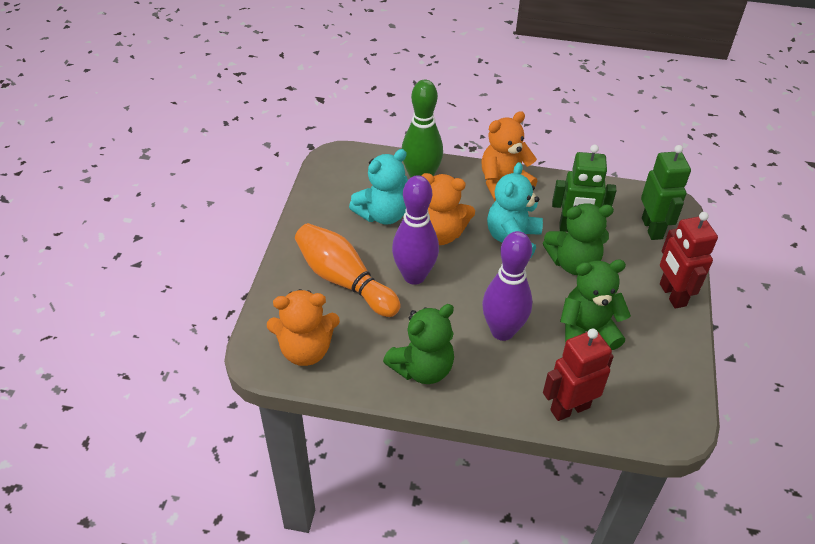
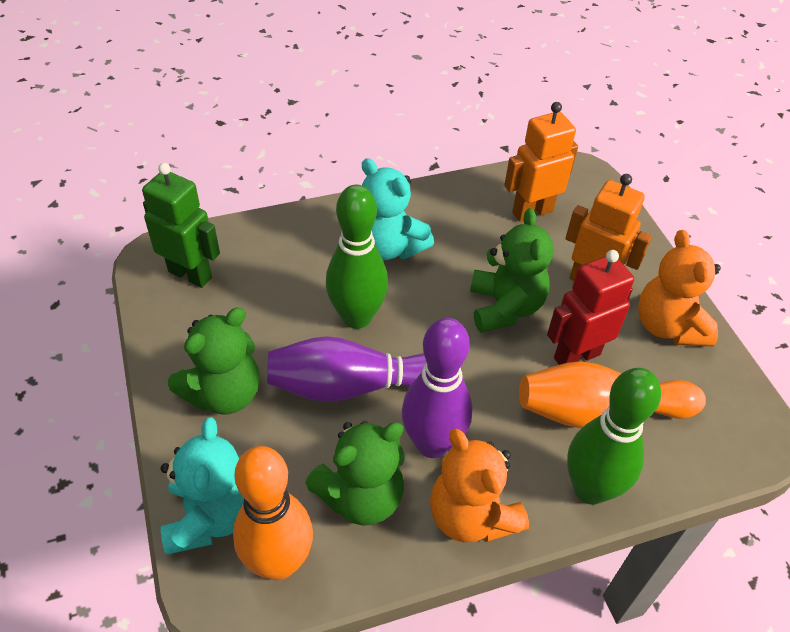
green bowling pin: [402,80,443,178] = 1 -> [326,185,388,329] [567,368,661,505] = 2
green robot: [552,145,616,232] [641,145,691,240] = 2 -> [142,163,220,288] = 1
orange bowling pin: [295,223,400,317] = 1 -> [233,446,313,580] [519,361,706,428] = 2
orange robot: none = 0 -> [504,102,578,222] [565,174,652,281] = 2
orange teddy bear: [267,289,340,366] [421,173,475,245] [481,111,537,201] = 3 -> [430,429,529,542] [638,230,721,346] = 2
red robot: [543,328,614,421] [660,212,718,309] = 2 -> [547,250,634,365] = 1

